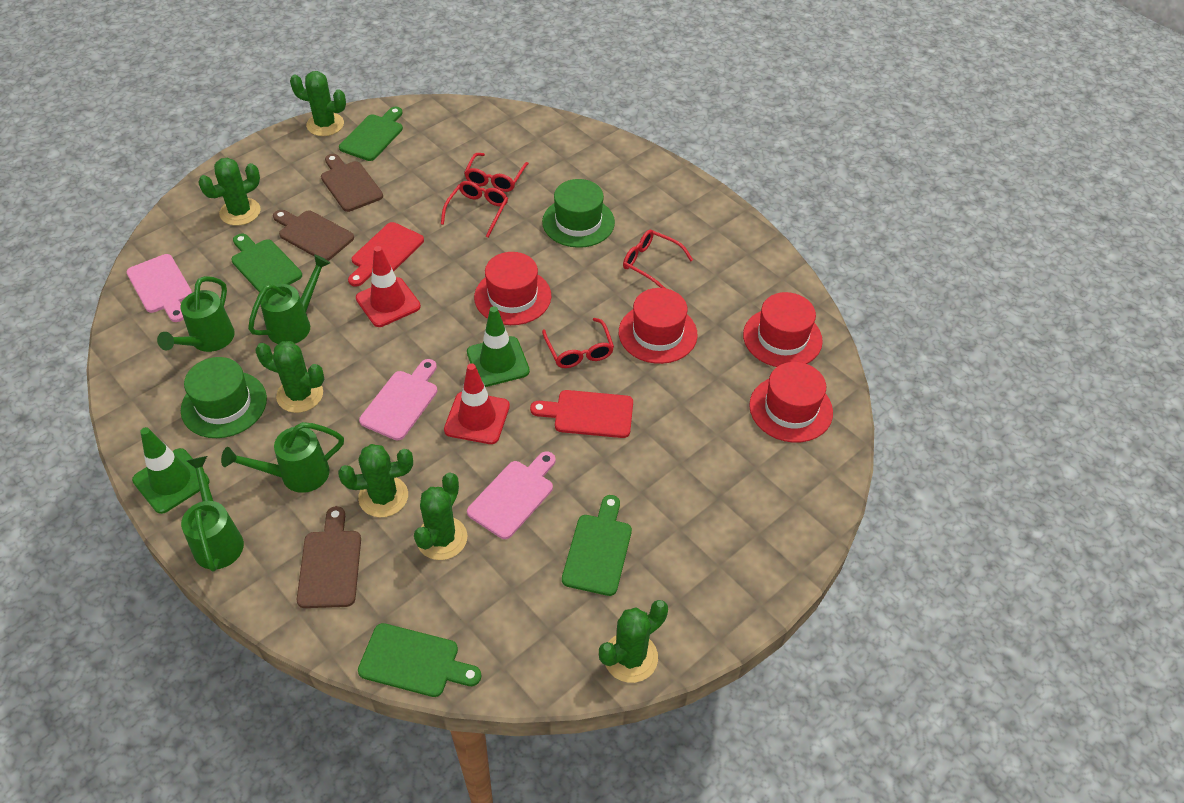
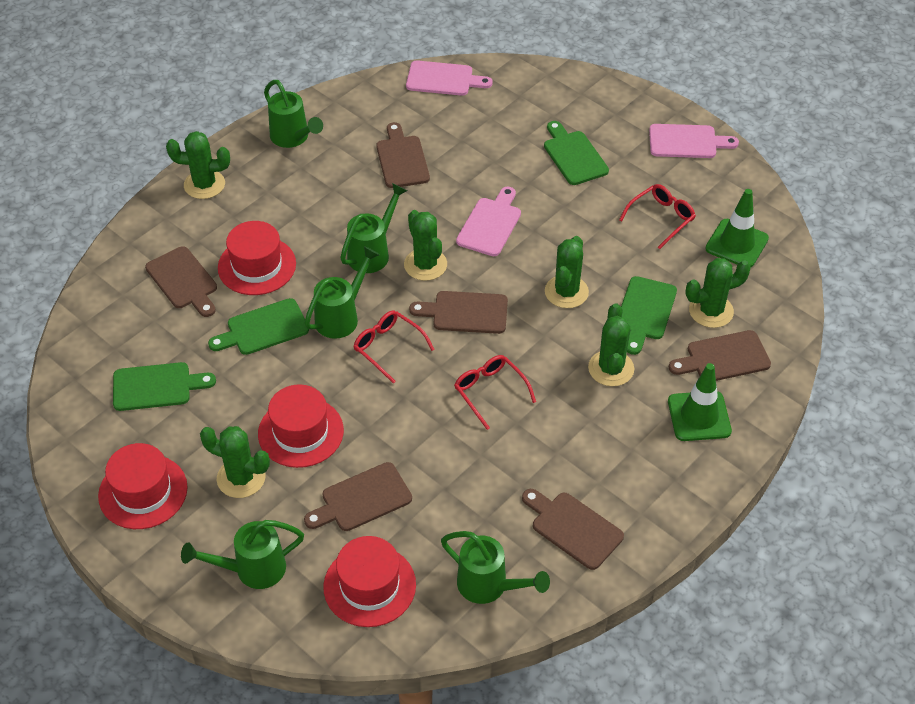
brown cutting board: [273,210,354,261] [297,506,361,608] [321,154,383,212] = 3 -> [145,246,217,317] [304,462,412,531] [376,122,430,188] [409,291,508,334] [522,489,624,570] [669,330,771,381] = 6
green hat: [181,357,267,438] [542,179,615,248] = 2 -> none = 0
green watering can: [157,276,235,352] [181,456,244,571] [221,422,344,493] [248,255,330,344] = 4 -> [181,520,304,589] [264,80,323,148] [305,246,380,339] [340,183,407,273] [441,531,550,604] = 5
red cutting board: [348,222,424,287] [530,390,633,438] = 2 -> none = 0
red glasses: [441,181,508,237] [464,153,529,192] [542,318,614,368] [623,230,693,288] = 4 -> [354,311,435,384] [454,355,536,430] [619,184,696,249] = 3
red traffic cone: [356,246,421,327] [444,363,510,444] = 2 -> none = 0

